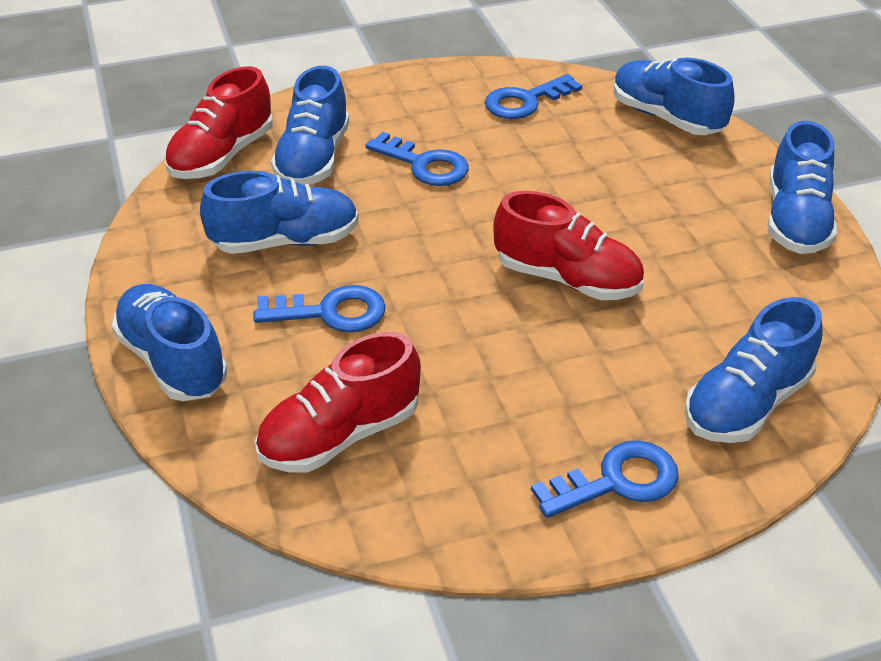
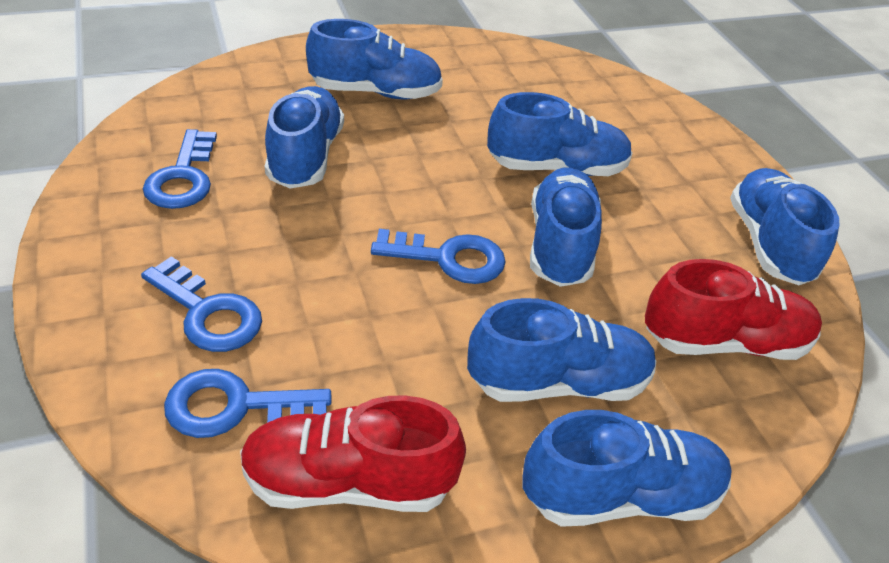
blue shoe: [111,284,228,401] [200,171,359,254] [271,66,349,186] [614,58,735,135] [684,297,822,443] [768,121,837,254] = 6 -> [265,86,344,189] [306,19,443,99] [467,298,656,402] [487,92,633,176] [522,410,732,527] [530,167,602,287] [730,168,839,285] = 7
red shoe: [165,66,273,179] [255,332,421,473] [493,191,644,300] = 3 -> [240,395,466,512] [645,259,822,360] = 2

